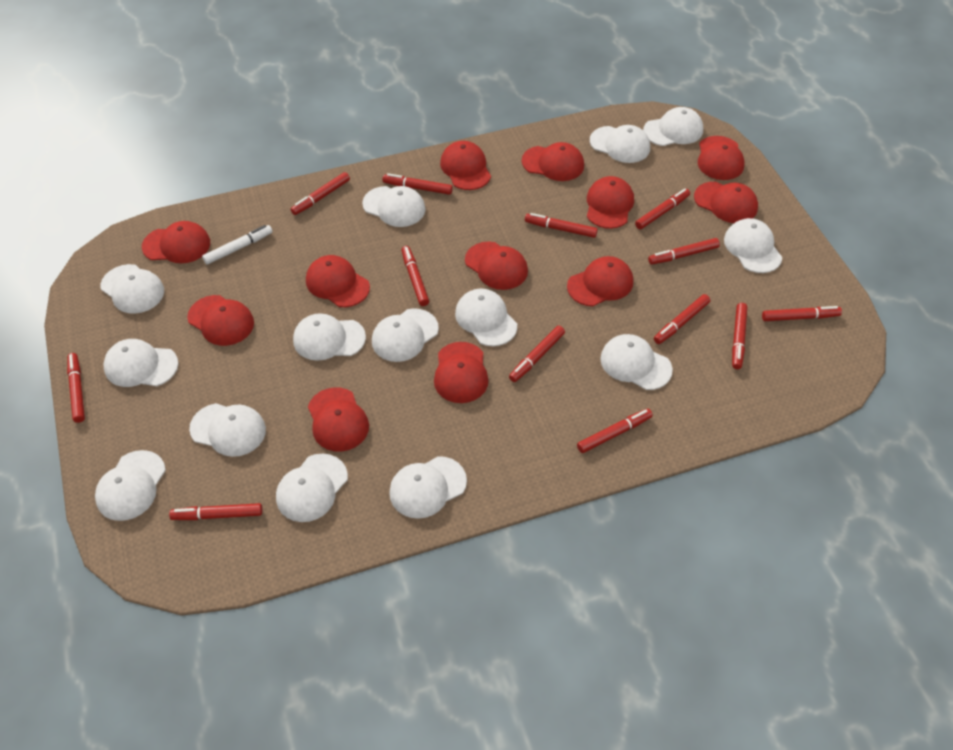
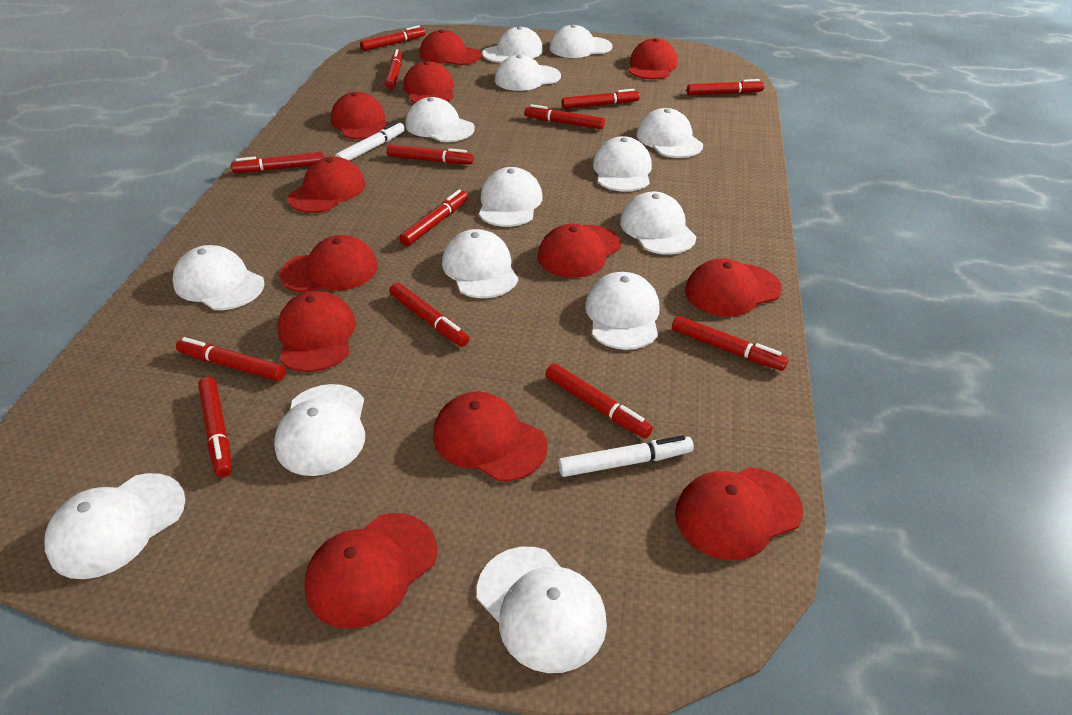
white marker: [202,225,273,264] = 1 -> [335,121,405,161] [558,435,694,477] = 2

